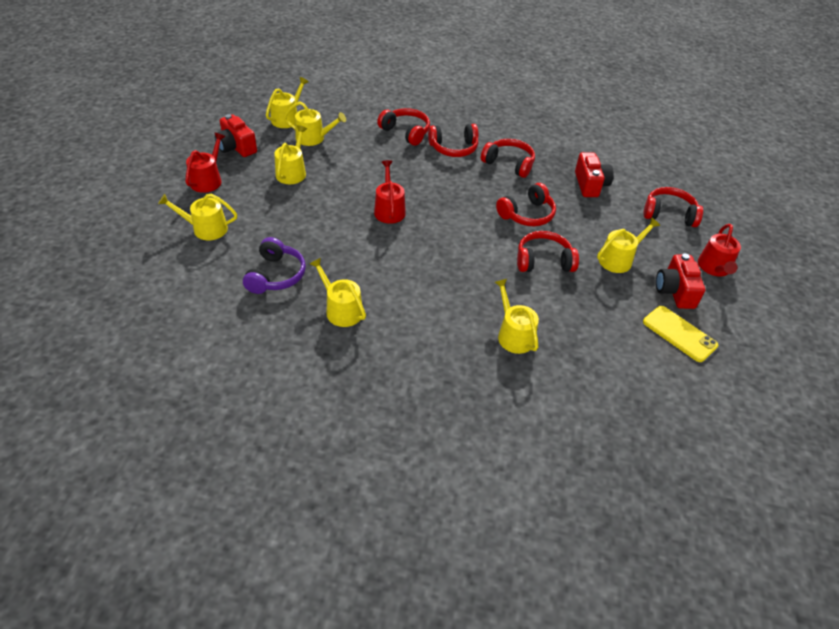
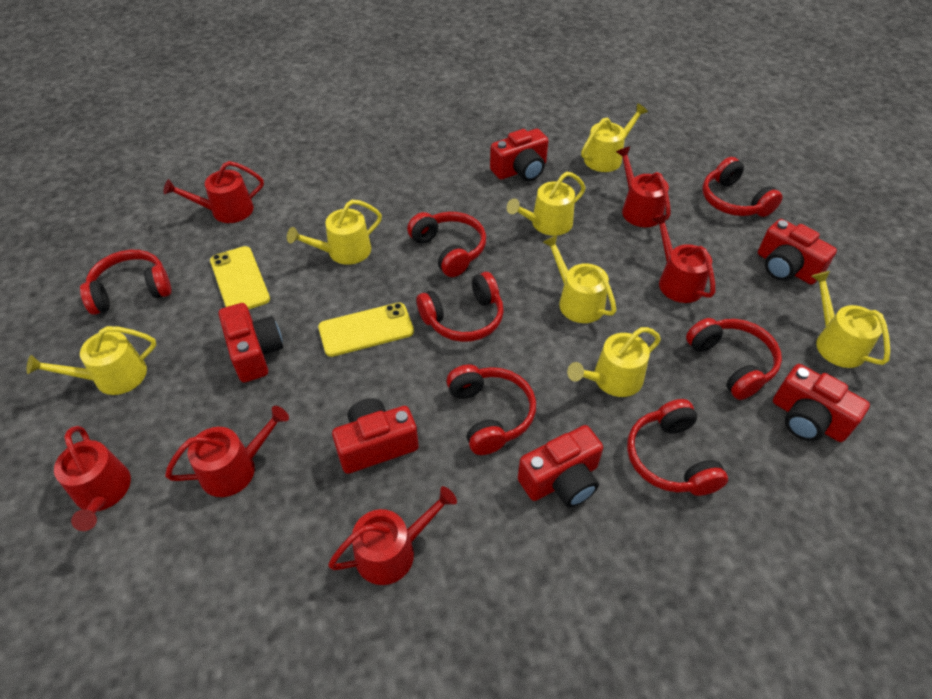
purple headphones: [243,237,306,294] = 1 -> none = 0
red camera: [215,114,257,157] [575,152,614,197] [656,254,705,309] = 3 -> [219,303,283,382] [332,398,419,474] [490,129,549,181] [518,425,603,507] [758,219,837,285] [773,364,870,442] = 6
red headphones: [377,108,430,146] [428,124,478,157] [481,139,535,178] [496,183,556,226] [517,231,579,272] [643,187,703,227] = 6 -> [80,250,171,315] [407,212,486,277] [417,272,504,342] [446,365,536,455] [627,399,728,496] [686,318,782,400] [702,157,783,217] = 7
red watering can: [185,133,225,193] [374,160,406,224] [698,224,741,277] = 3 -> [54,426,131,531] [164,161,264,223] [165,406,289,497] [328,486,457,585] [616,146,671,227] [652,214,715,303] = 6
yellow phone: [643,306,718,362] = 1 -> [210,246,270,309] [318,302,414,357] = 2

